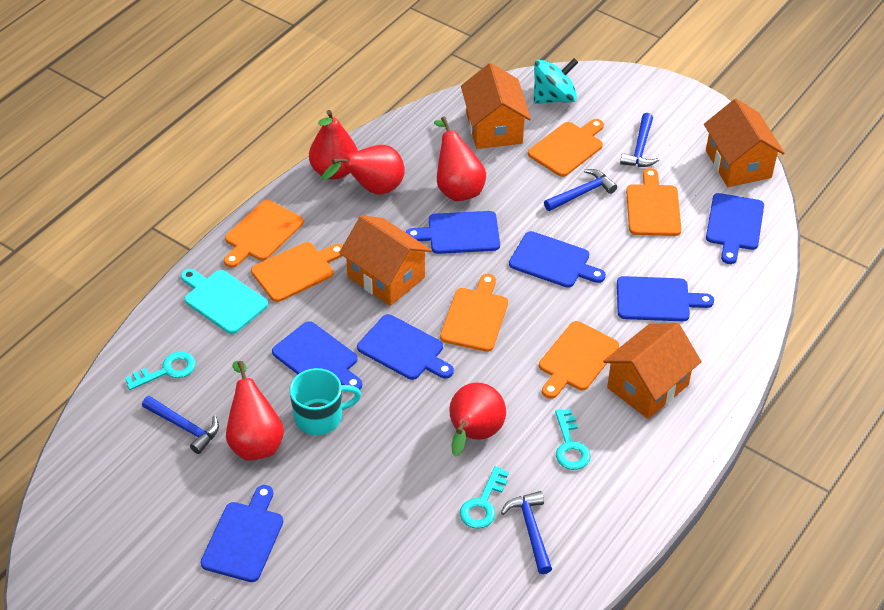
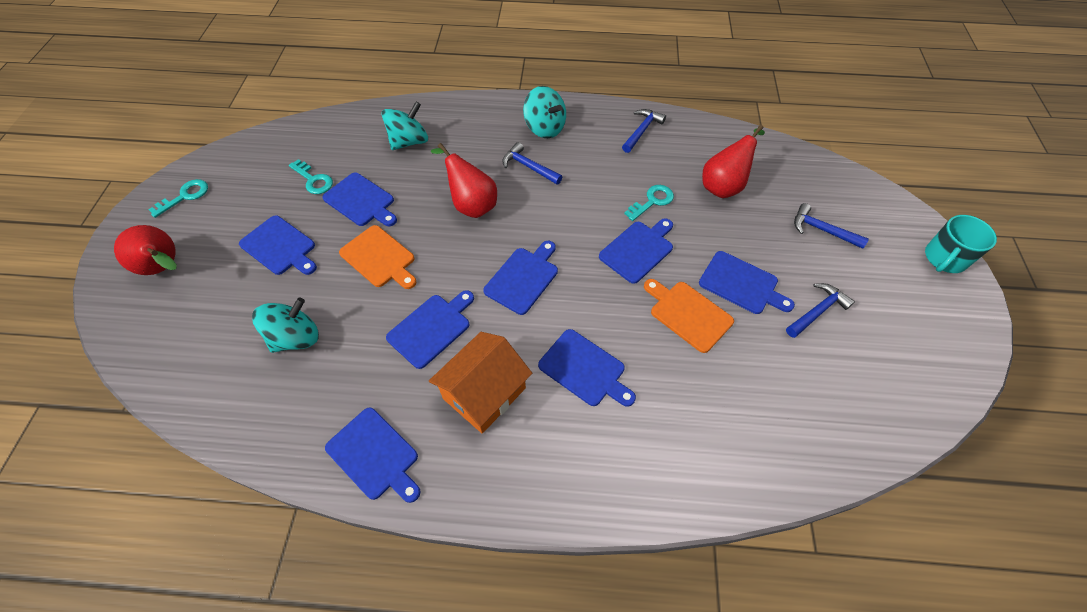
blue cutting board: [201,485,283,582] [272,321,362,390] [357,314,454,380] [406,211,500,254] [509,231,606,288] [617,276,714,321] [706,193,764,264] = 7 -> [239,215,317,275] [322,172,397,226] [325,408,421,503] [386,290,474,369] [483,241,558,315] [538,329,636,407] [599,219,673,284] [699,251,795,314] = 8
orange cutting board: [224,200,304,268] [251,242,343,302] [440,274,508,352] [528,119,604,177] [539,321,619,399] [626,168,681,236] = 6 -> [339,225,417,289] [644,279,734,353] = 2
orange house: [339,215,432,306] [461,63,531,149] [603,323,702,419] [704,99,785,187] = 4 -> [429,332,532,434] = 1
red pear: [226,361,284,461] [309,110,358,179] [322,145,405,195] [434,117,486,202] [449,382,506,457] = 5 -> [114,225,177,275] [431,143,497,218] [702,125,765,198] = 3
turquoise cutting board: [181,269,268,334] = 1 -> none = 0
turquoise spinning top: [533,58,578,104] = 1 -> [252,297,319,353] [381,102,428,150] [523,86,566,138] = 3

